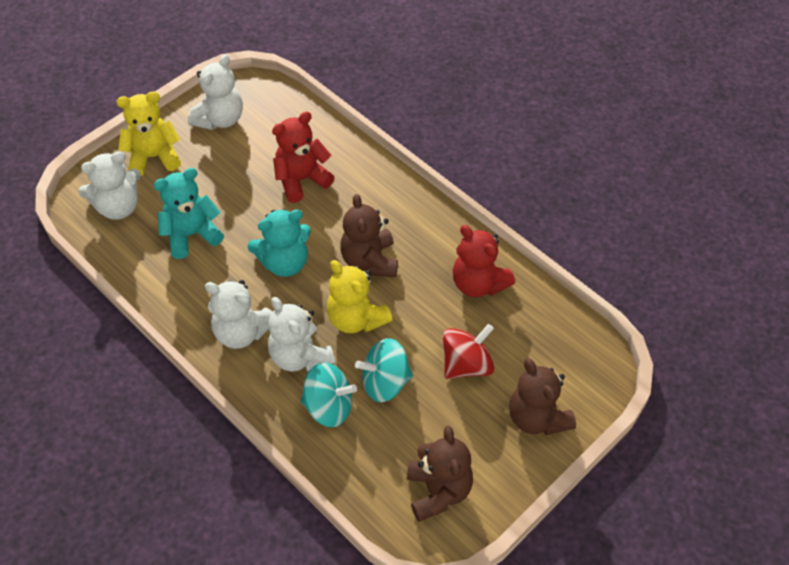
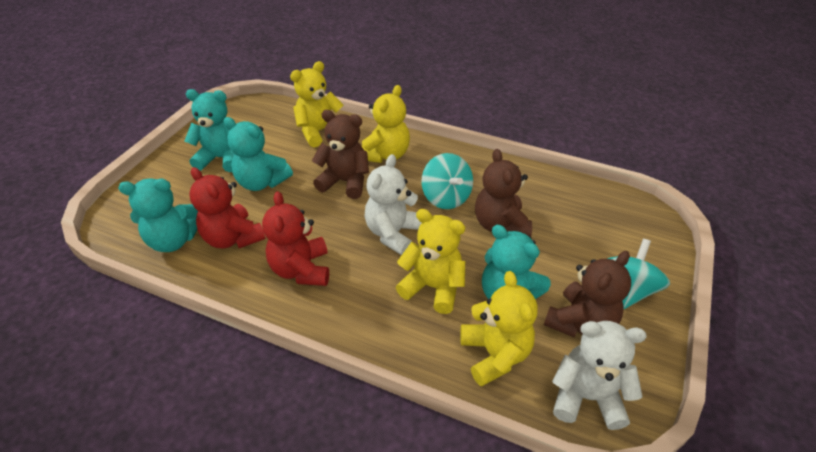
red spinning top: [443,324,494,379] = 1 -> none = 0
turquoise teddy bear: [154,168,224,259] [248,209,311,277] = 2 -> [118,178,198,252] [185,89,233,172] [223,117,293,191] [482,225,551,299] = 4
white teddy bear: [78,152,141,219] [188,54,243,130] [205,280,272,349] [268,297,335,372] = 4 -> [365,154,422,255] [552,321,647,430] = 2
yellow teddy bear: [116,91,181,176] [327,260,392,333] = 2 -> [290,61,343,148] [361,85,410,163] [396,209,465,314] [460,271,538,387] = 4

